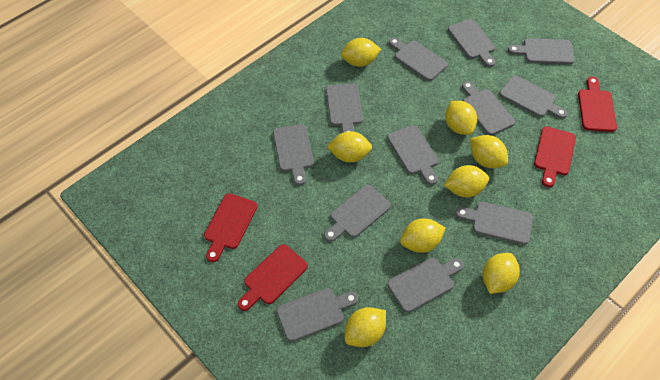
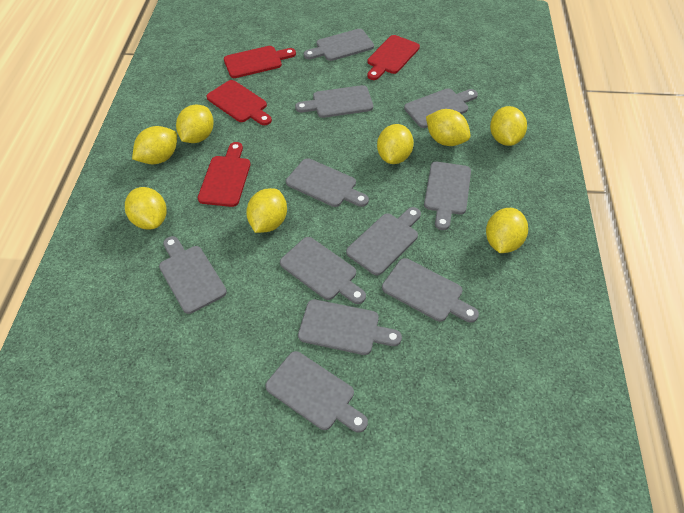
grey cutting board: [273,124,314,185] [277,288,358,342] [324,185,391,242] [326,83,363,133] [387,125,439,185] [387,258,464,313] [389,37,448,81] [448,19,496,67] [455,202,533,245] [462,81,515,135] [499,75,567,119] [508,38,575,64] = 12 -> [159,236,227,314] [265,351,368,433] [280,237,366,304] [286,158,369,207] [295,85,373,118] [298,299,402,355] [304,29,374,61] [346,207,421,276] [382,258,479,322] [404,88,478,128] [424,162,471,230] = 11

